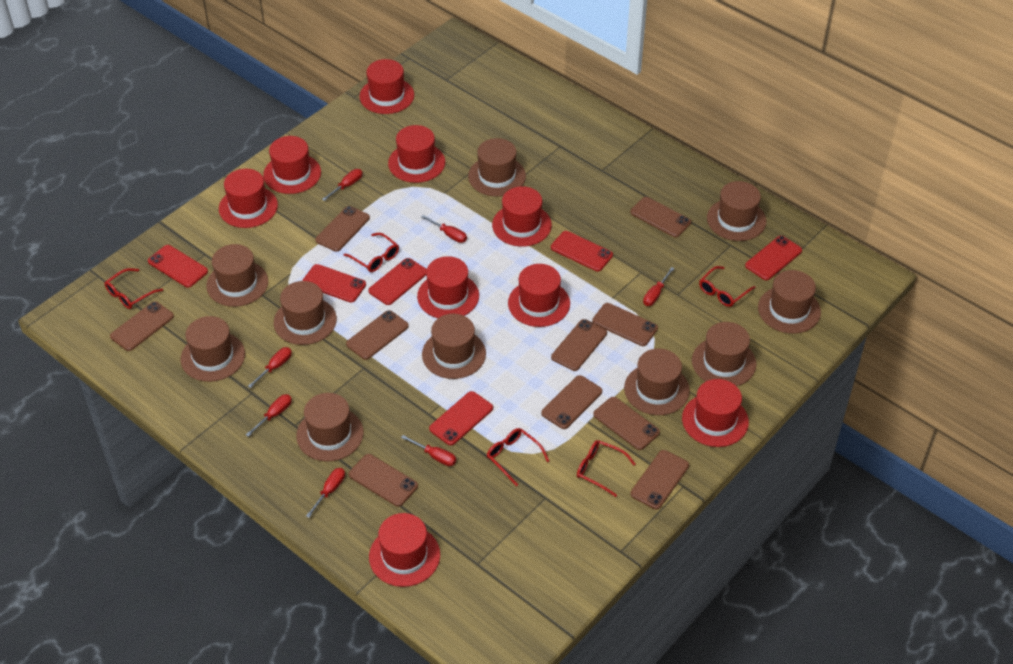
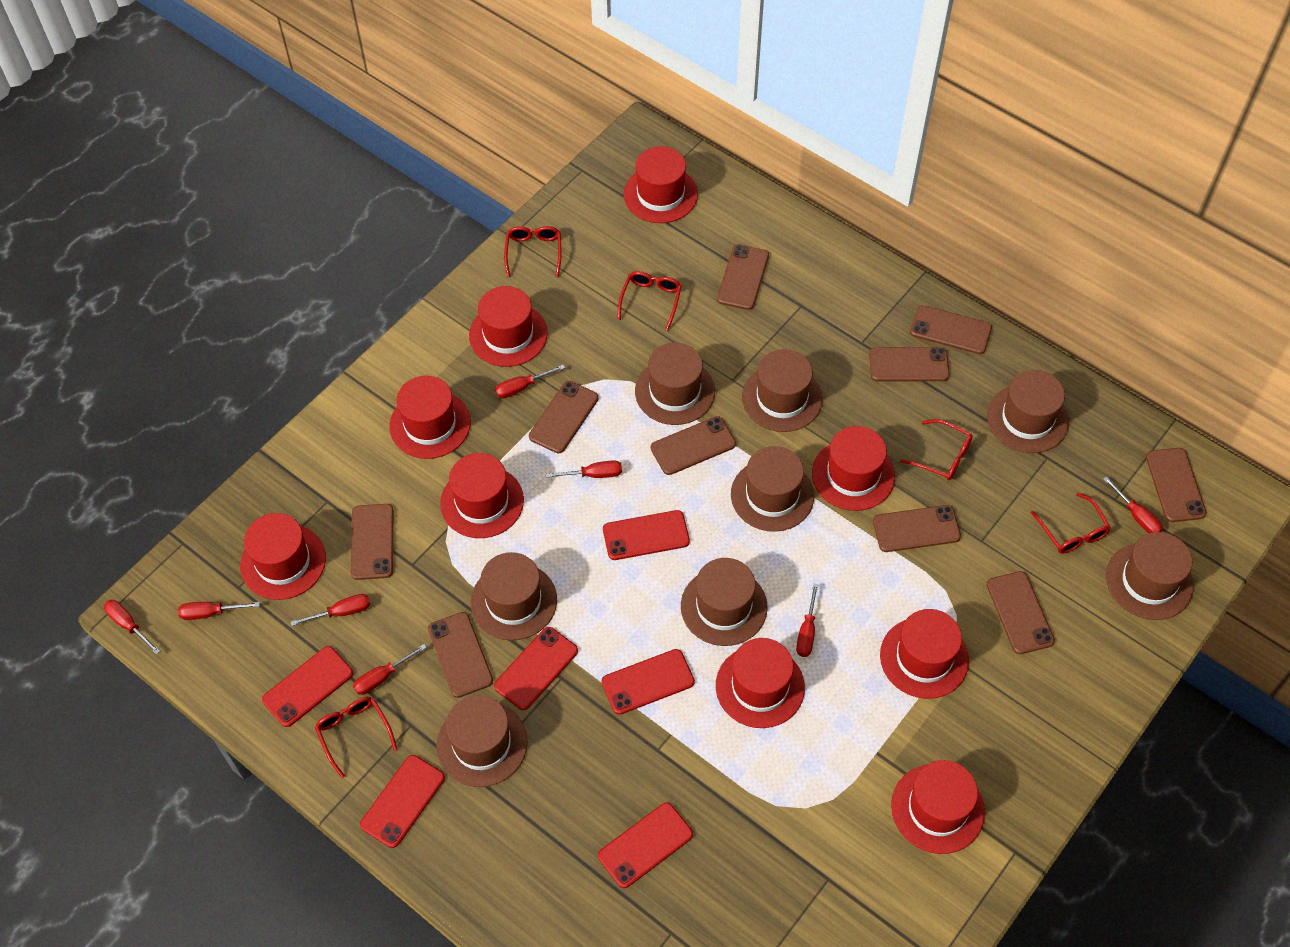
brown hat: [181,316,245,382] [206,244,268,307] [274,281,337,345] [296,393,364,461] [422,314,486,379] [468,138,526,196] [624,349,690,415] [692,322,756,386] [707,181,766,241] [758,270,821,334] = 10 -> [436,695,528,787] [471,552,557,640] [635,343,715,425] [681,558,768,646] [731,446,814,532] [742,349,823,432] [987,370,1069,453] [1106,532,1194,620] = 8
red screwdriver: [246,394,292,437] [248,347,292,388] [306,468,345,518] [322,169,362,201] [401,435,456,466] [421,215,467,243] [643,267,675,306] = 7 -> [104,600,160,655] [178,602,260,620] [290,594,370,626] [353,644,427,695] [495,365,565,398] [545,460,622,478] [796,583,819,657] [1103,476,1163,534] = 8

